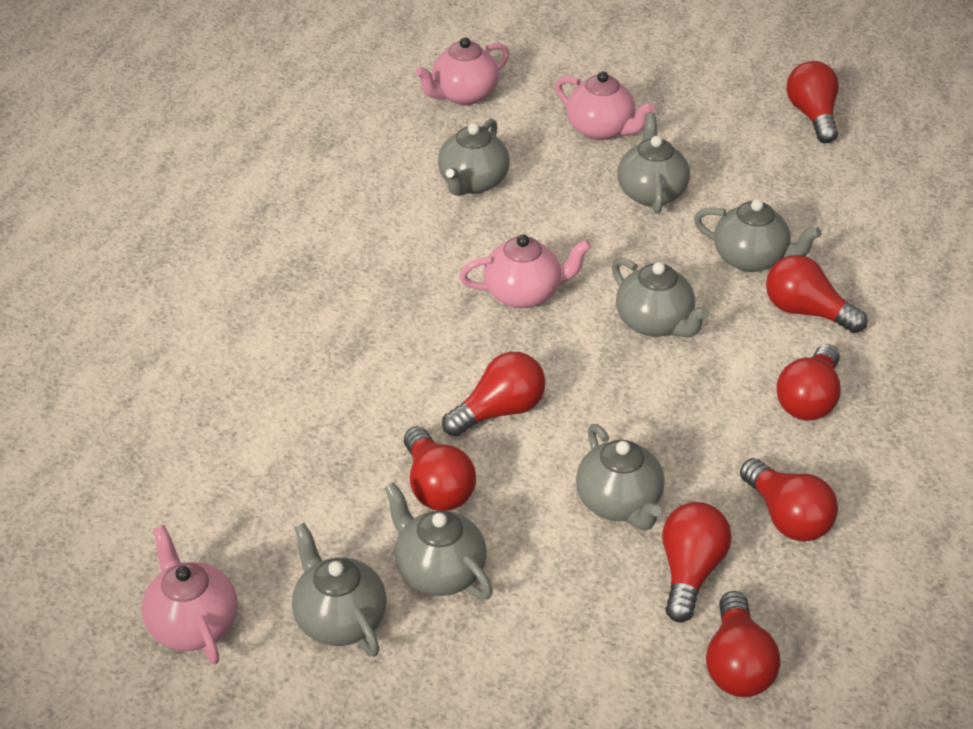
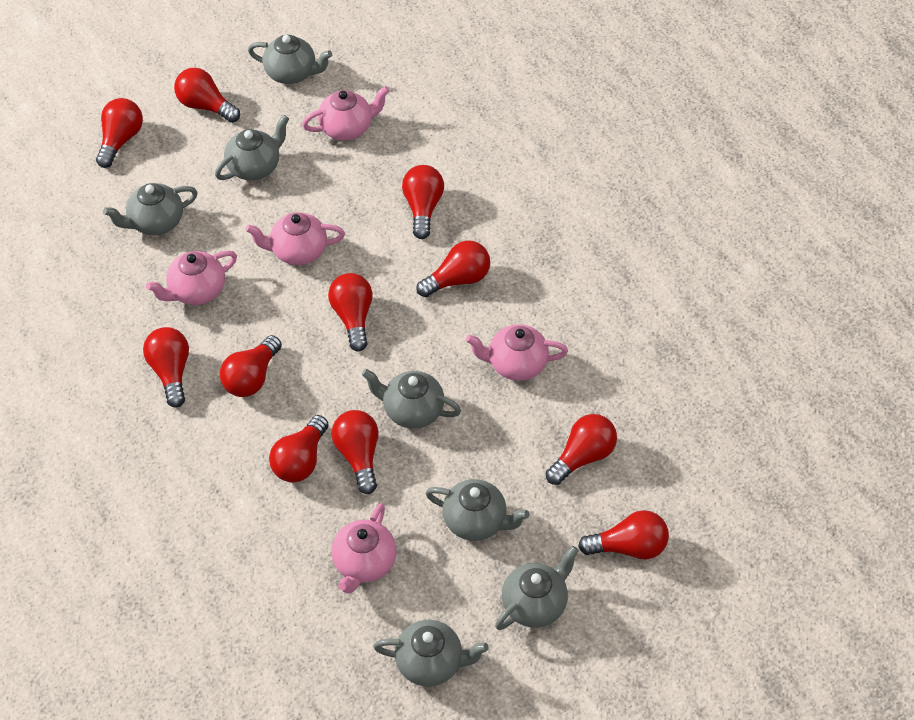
pink teapot: [142,525,237,664] [415,37,509,105] [459,234,591,308] [555,71,655,140] = 4 -> [146,250,237,305] [245,212,345,265] [302,86,389,141] [331,503,397,594] [466,324,568,381] = 5
red light bulb: [404,426,476,511] [442,352,545,437] [662,502,732,623] [706,591,780,697] [740,458,838,542] [766,255,868,333] [776,344,841,421] [786,61,839,143] = 8 -> [96,98,143,168] [143,327,189,407] [174,68,240,123] [220,335,282,397] [269,415,329,483] [328,273,373,352] [331,410,378,494] [402,165,444,239] [416,240,490,297] [546,414,617,485] [578,510,669,560] = 11

